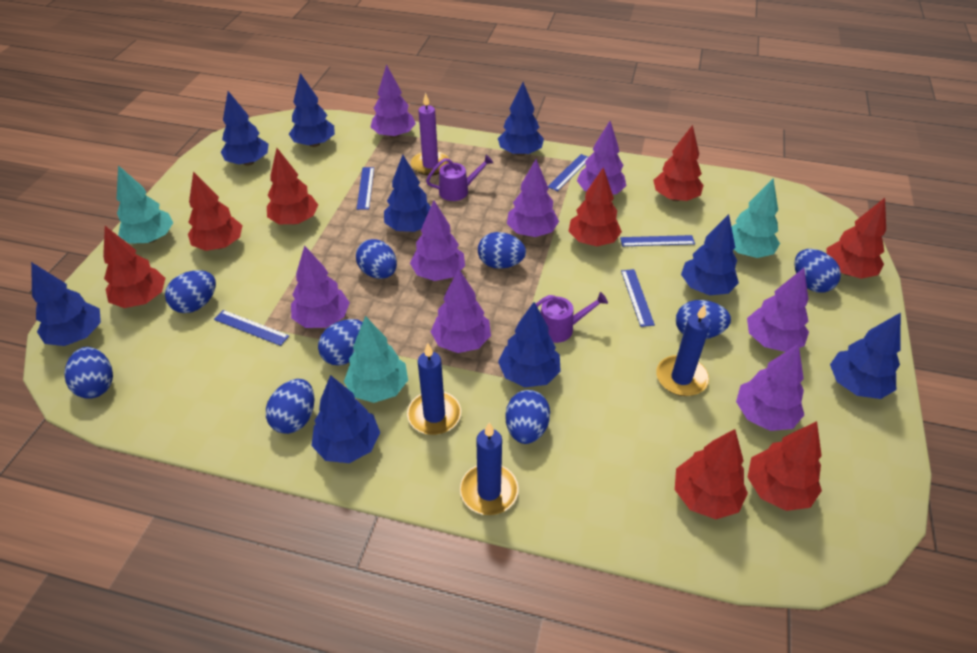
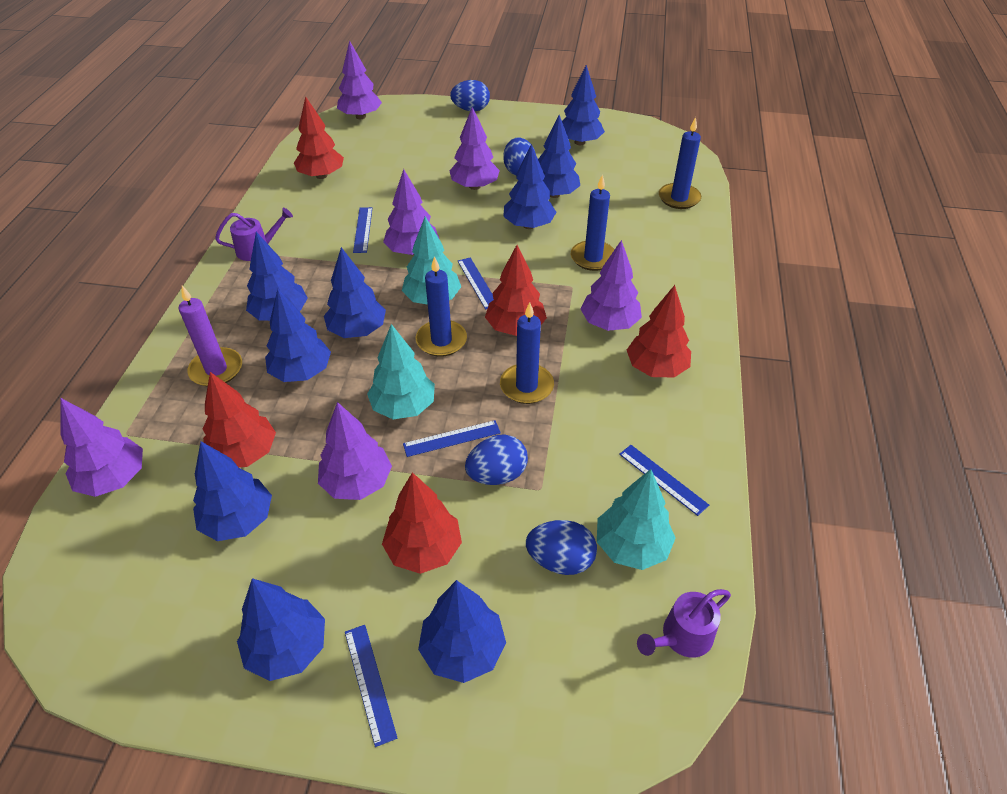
blue candle: [407,343,461,435] [460,422,519,515] [656,305,710,396] = 3 -> [416,256,467,357] [500,302,554,404] [571,174,615,271] [659,117,701,209] = 4
blue egg: [64,347,113,399] [165,270,216,313] [266,379,314,434] [318,319,363,366] [356,239,397,279] [478,232,526,269] [505,390,550,444] [676,300,731,339] [794,249,841,293] = 9 -> [450,80,490,111] [465,434,528,485] [503,137,536,176] [526,520,597,575] = 4
purple tree: [291,245,350,328] [371,64,416,138] [410,201,465,281] [431,269,491,353] [507,159,559,237] [577,121,626,195] [736,344,804,431] [747,268,809,352] = 8 -> [61,398,143,497] [318,402,392,500] [337,40,382,119] [383,169,439,255] [450,107,500,190] [580,240,642,331] = 6
red tree: [103,226,165,308] [188,171,243,251] [267,148,318,225] [569,168,622,246] [653,125,704,201] [675,429,748,519] [747,421,822,511] [826,198,886,279] = 8 -> [203,372,276,468] [294,96,344,179] [382,472,462,574] [485,245,547,336] [627,285,691,377] = 5

